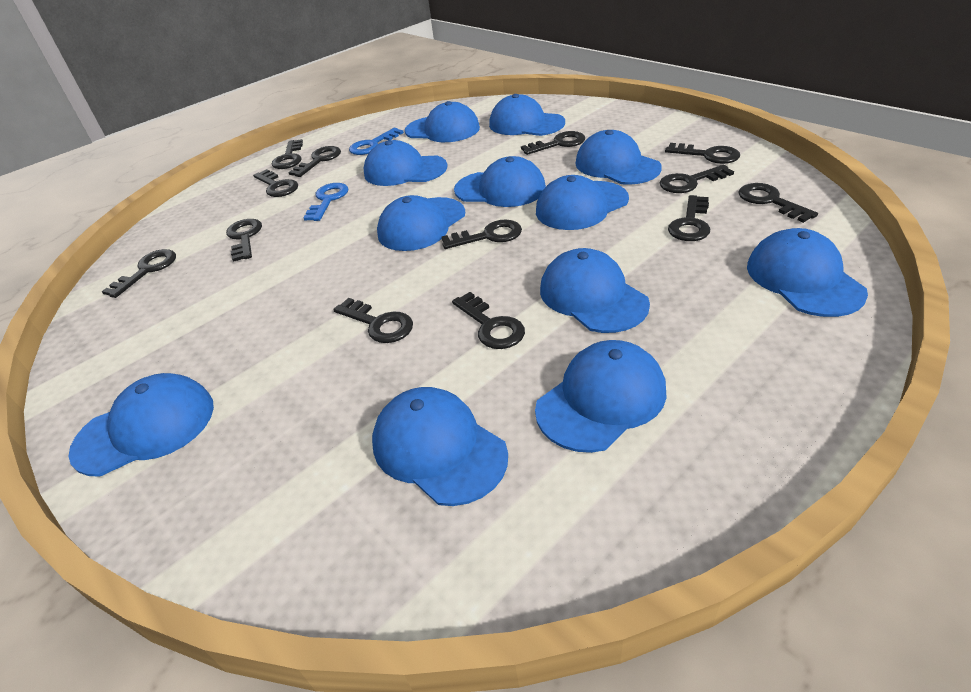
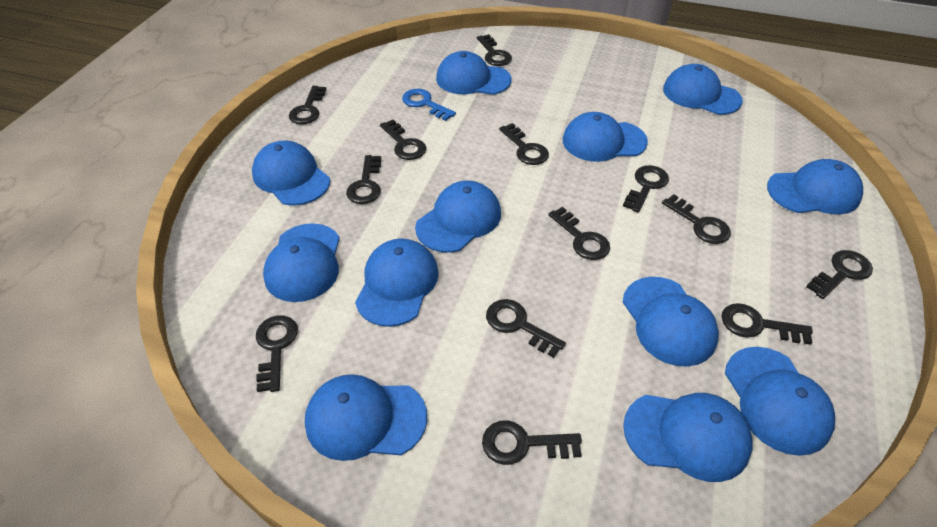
blue key: [304,183,348,221] [349,128,404,155] = 2 -> [402,89,456,121] = 1

